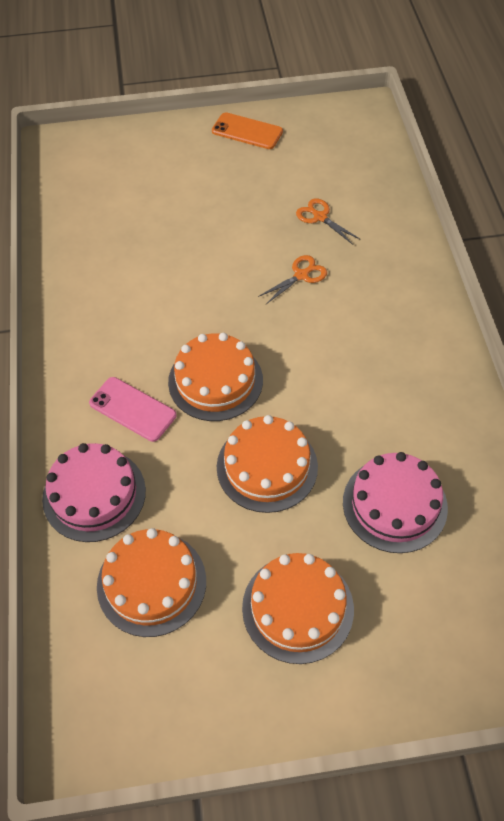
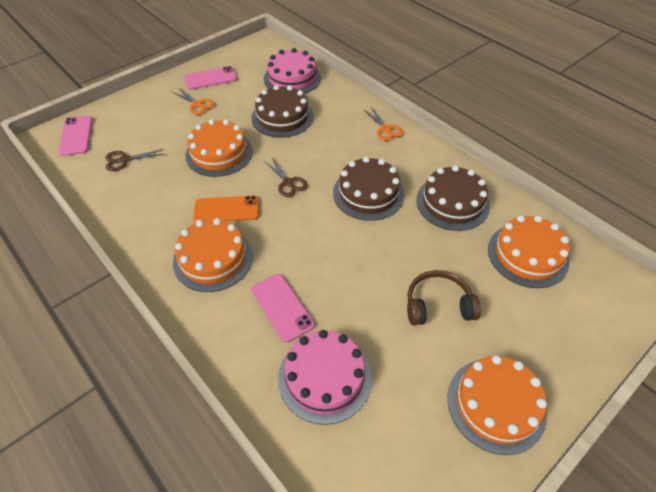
brown cake: none = 0 -> [251,85,313,138] [333,157,404,221] [416,165,490,231] = 3
brown headphones: none = 0 -> [407,270,481,326] = 1
brown scissors: none = 0 -> [105,149,165,171] [263,158,308,197] = 2
pink phone: [89,377,177,442] = 1 -> [58,116,93,156] [184,66,237,90] [251,274,315,343] = 3

